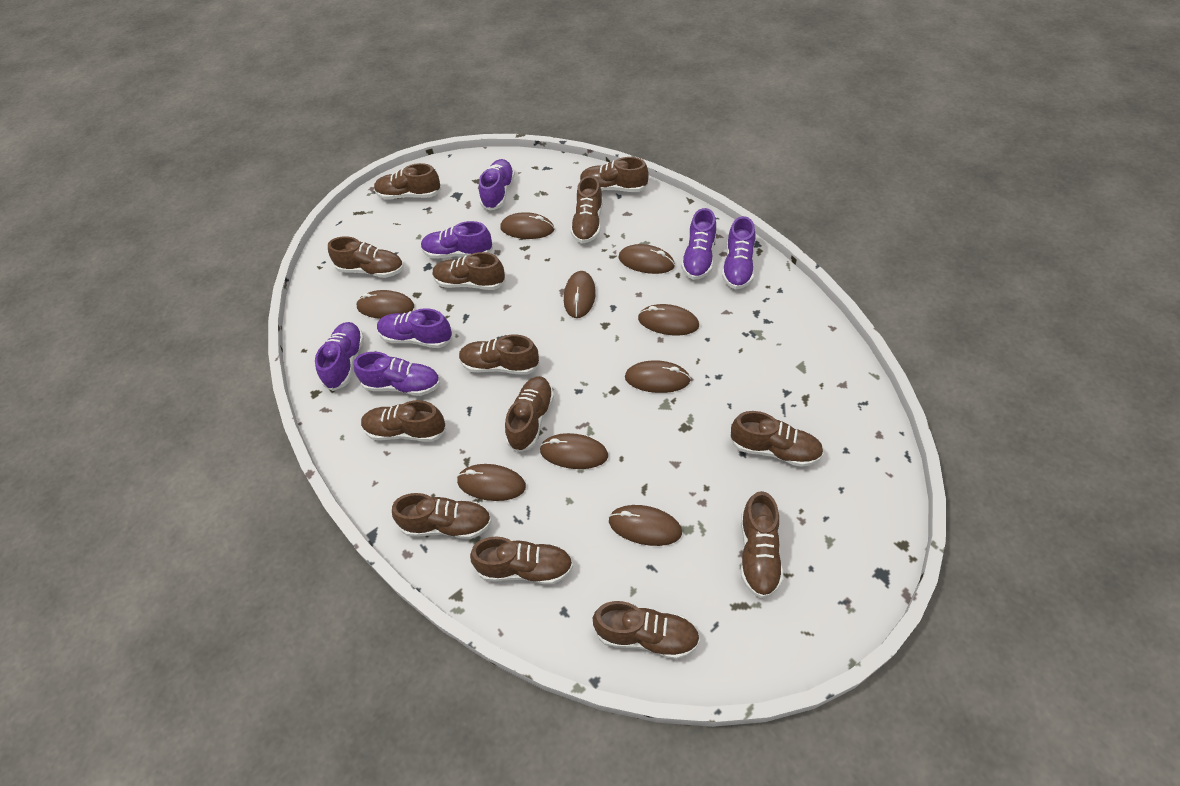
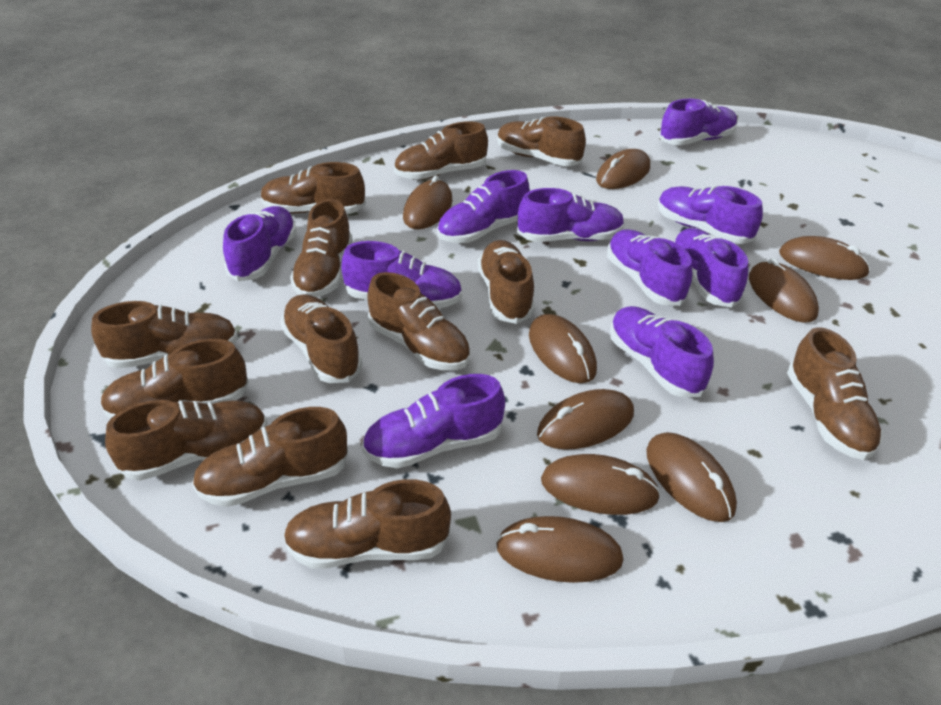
purple shoe: [315,322,364,391] [354,352,440,396] [377,308,453,348] [421,221,493,259] [479,159,515,211] [681,208,716,280] [722,216,756,290] = 7 -> [223,206,297,281] [341,241,462,309] [362,374,505,468] [437,170,530,243] [517,188,625,242] [607,229,692,306] [610,306,714,397] [658,186,763,244] [659,99,738,146] [673,228,748,308] = 10

